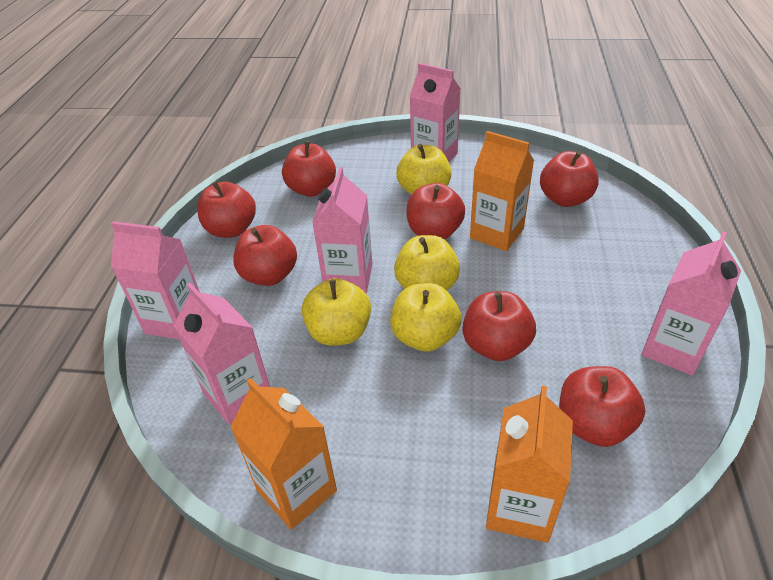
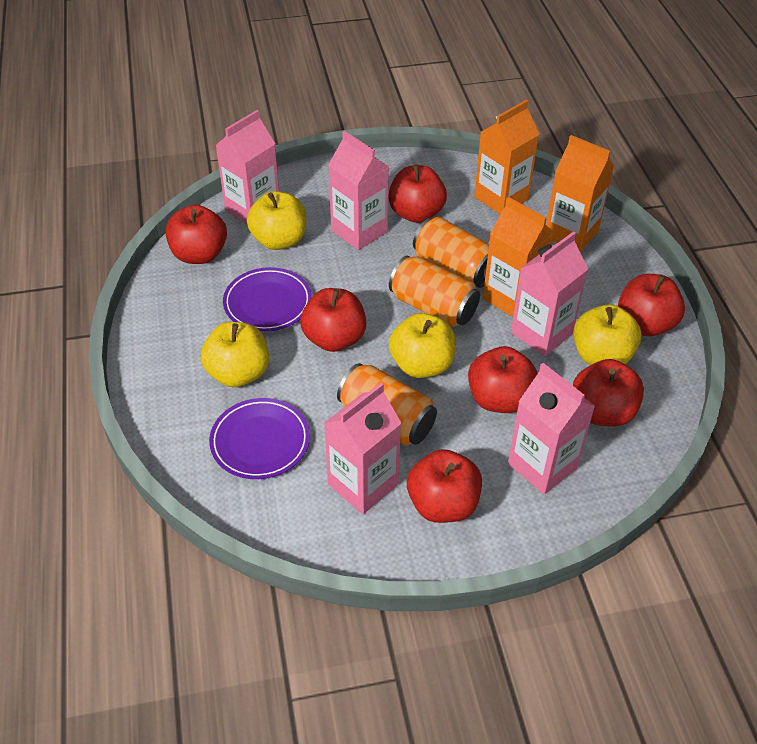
orange can: none = 0 -> [337,363,437,445] [389,256,480,327] [413,217,489,288] = 3
purple plate: none = 0 -> [209,398,310,479] [223,267,312,332] = 2

